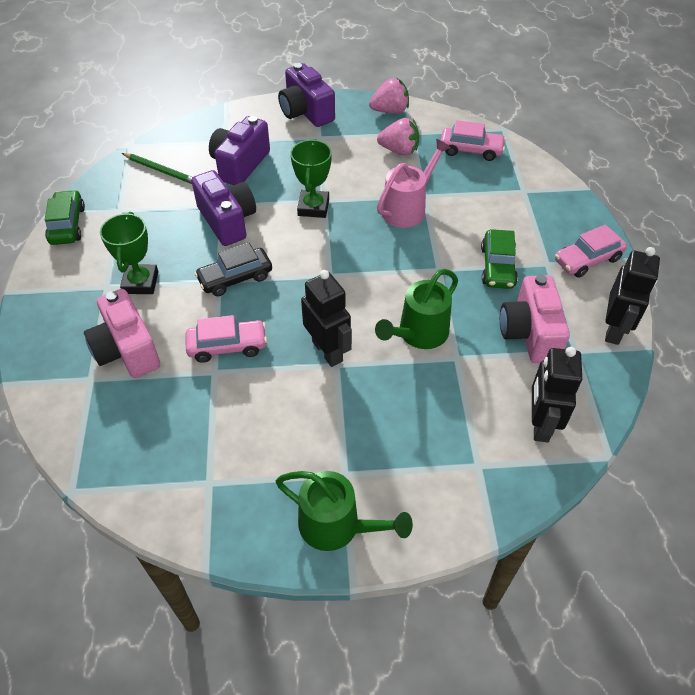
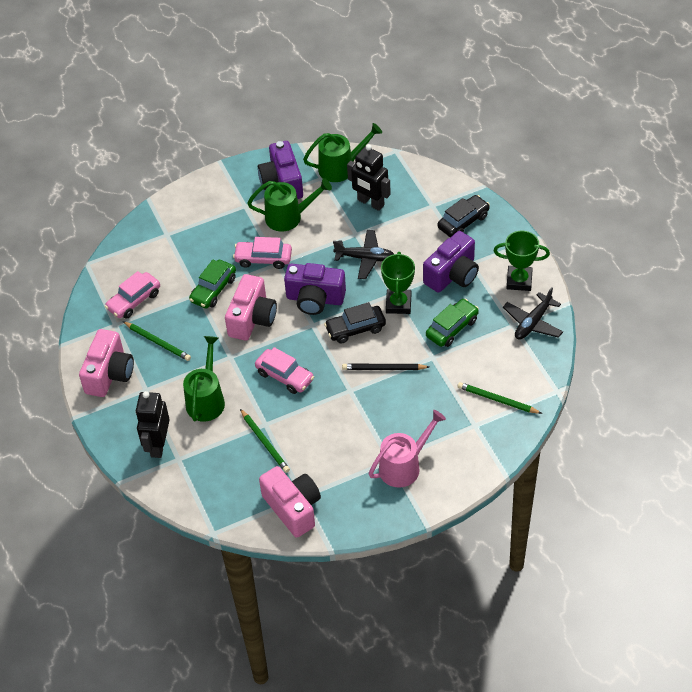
black car: [194,243,272,296] = 1 -> [324,302,386,343] [437,195,490,237] = 2
black pencil: none = 0 -> [342,364,429,370] = 1
black plane: none = 0 -> [333,230,394,279] [503,287,563,340] = 2
black robot: [301,270,352,367] [532,347,582,443] [605,247,660,345] = 3 -> [135,391,170,458] [347,144,391,211] = 2
green pencil: [122,153,193,184] = 1 -> [123,321,191,361] [240,409,290,473] [457,382,542,414] = 3
green watering can: [276,471,413,551] [375,269,458,349] = 2 -> [183,336,225,422] [247,178,332,231] [303,123,382,182] = 3
pink camera: [84,289,160,378] [500,275,570,363] = 2 -> [79,329,134,397] [225,274,277,340] [259,466,321,538] = 3
pink strawberry: [369,78,409,114] [377,118,419,156] = 2 -> none = 0

